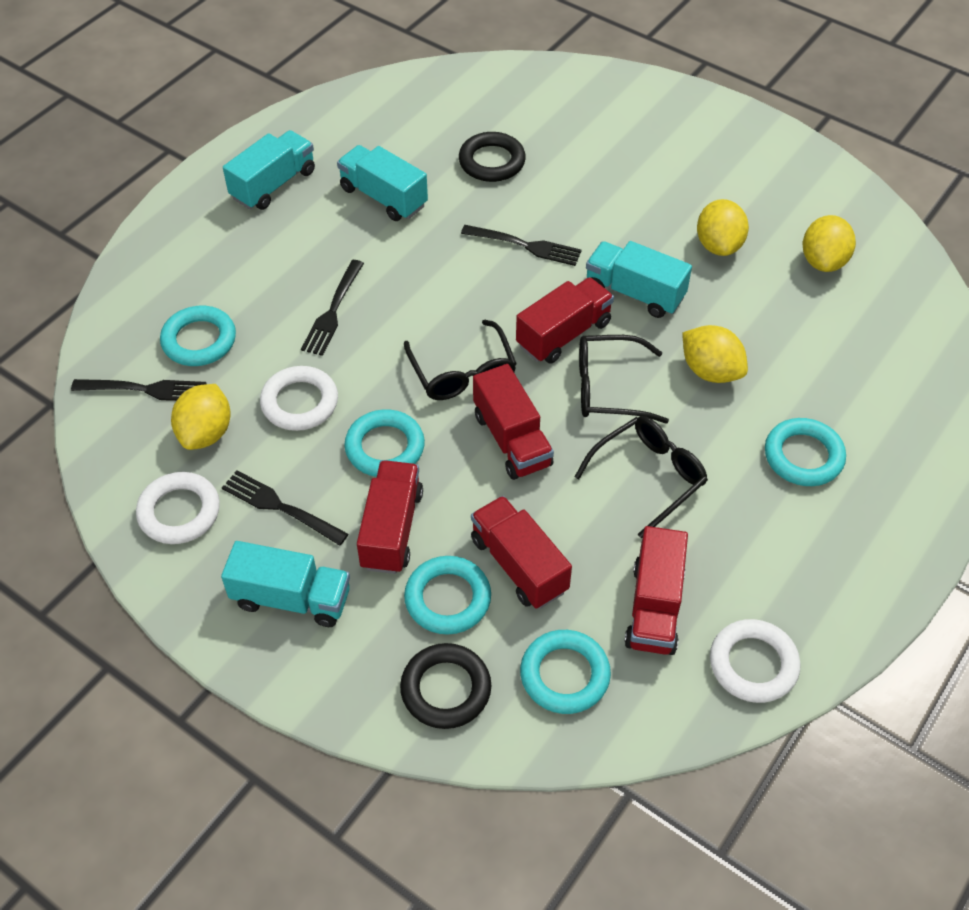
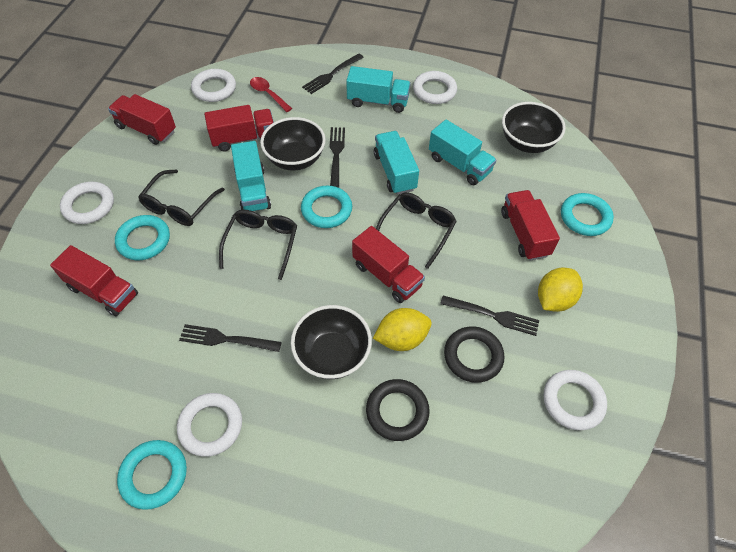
black bowl: none = 0 -> [260,117,326,170] [291,305,372,379] [502,102,566,153] = 3
red spoon: none = 0 -> [250,77,292,112] = 1
turquoise ring: [160,306,236,366] [344,409,425,477] [404,556,491,635] [520,630,611,714] [765,418,846,486] = 5 -> [115,215,170,260] [117,440,187,510] [301,186,352,228] [561,193,614,236] = 4
white ring: [136,472,220,544] [260,366,338,431] [710,619,801,703] = 3 -> [60,182,114,224] [177,393,242,457] [191,69,236,102] [413,71,457,104] [544,370,607,430] = 5
yellow lemon: [171,384,230,450] [682,325,748,383] [697,199,749,256] [803,215,856,272] = 4 -> [373,308,432,351] [538,268,583,312] = 2

